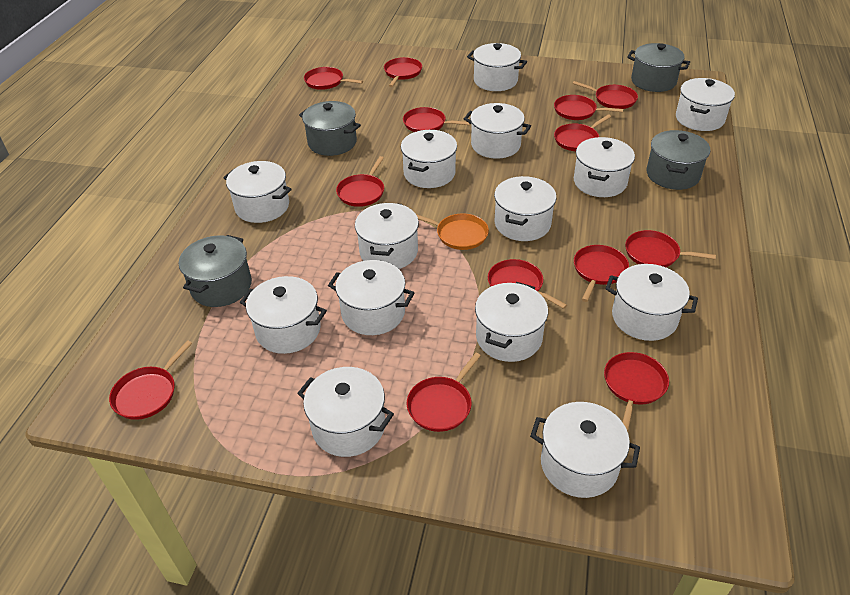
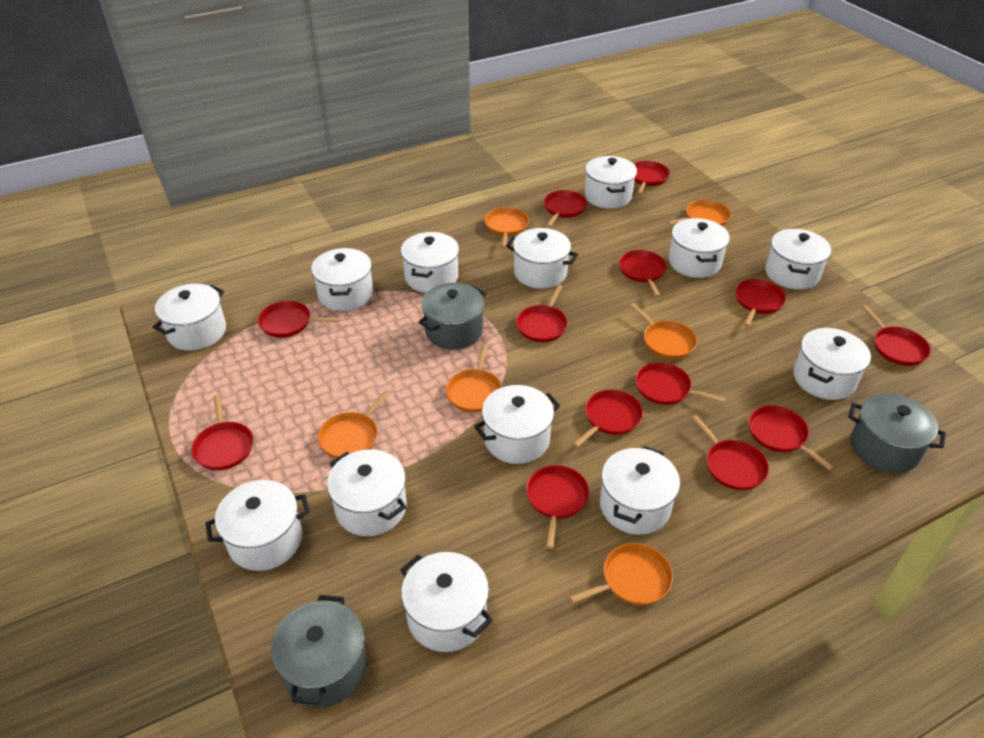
grey pot: [179,235,252,307] [299,101,361,156] [627,43,690,92] [647,130,710,190] = 4 -> [271,595,367,707] [419,283,486,350] [848,393,946,473] = 3
orange pan: [416,213,489,250] = 1 -> [318,390,390,459] [446,344,502,412] [485,207,529,248] [569,543,673,605] [630,303,697,359] [668,200,731,226] = 6
white pot: [223,161,292,223] [240,276,327,354] [297,367,394,457] [328,260,415,335] [355,203,419,269] [401,130,457,188] [464,103,531,159] [467,43,527,91] [475,282,548,362] [494,176,557,241] [530,402,640,498] [574,137,635,197] [605,264,698,341] [676,78,735,131] = 14 -> [153,284,226,351] [206,480,310,571] [311,248,373,311] [327,449,406,536] [400,552,493,652] [401,232,459,293] [474,385,560,464] [506,228,578,289] [585,156,637,209] [600,446,680,535] [669,218,730,278] [765,229,831,289] [793,328,871,400] = 13

